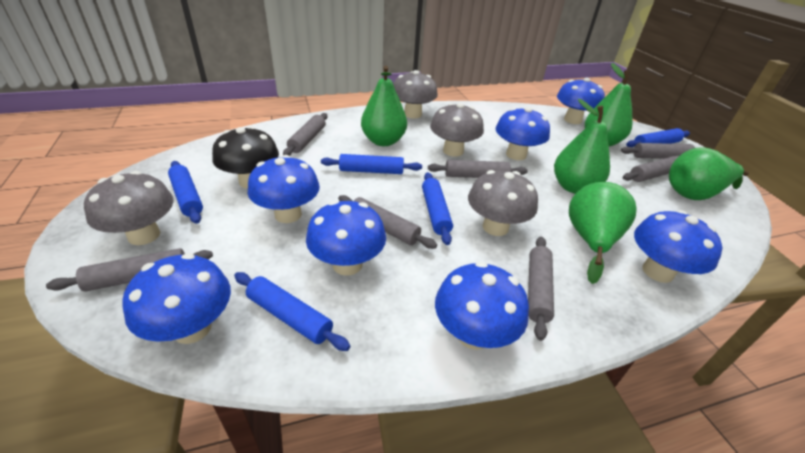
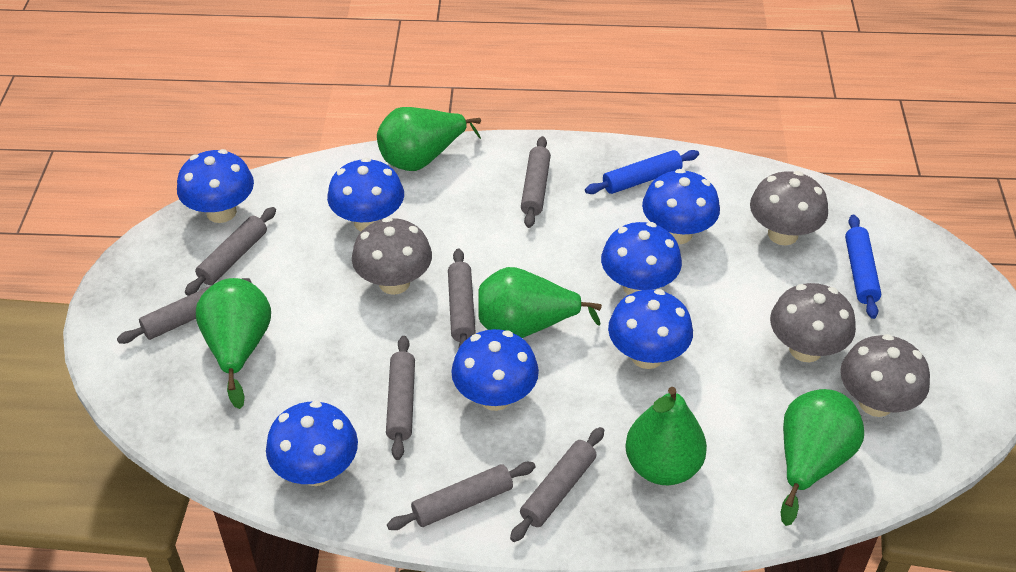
black mushroom: [212,126,279,189] = 1 -> none = 0
blue rolling pin: [168,161,203,224] [234,272,350,351] [321,154,422,174] [422,172,453,245] [626,128,690,147] = 5 -> [585,150,699,194] [845,215,881,319] = 2

